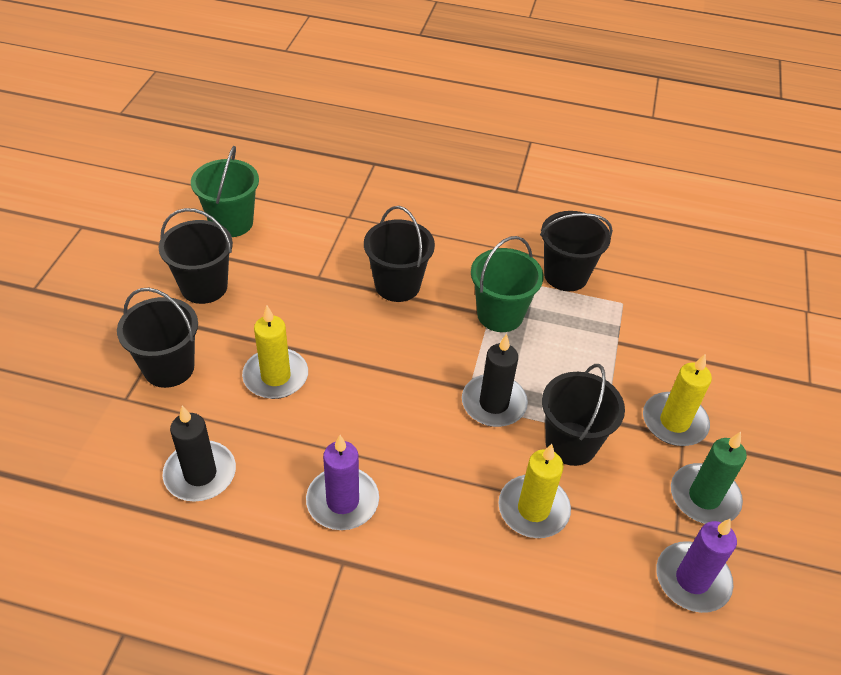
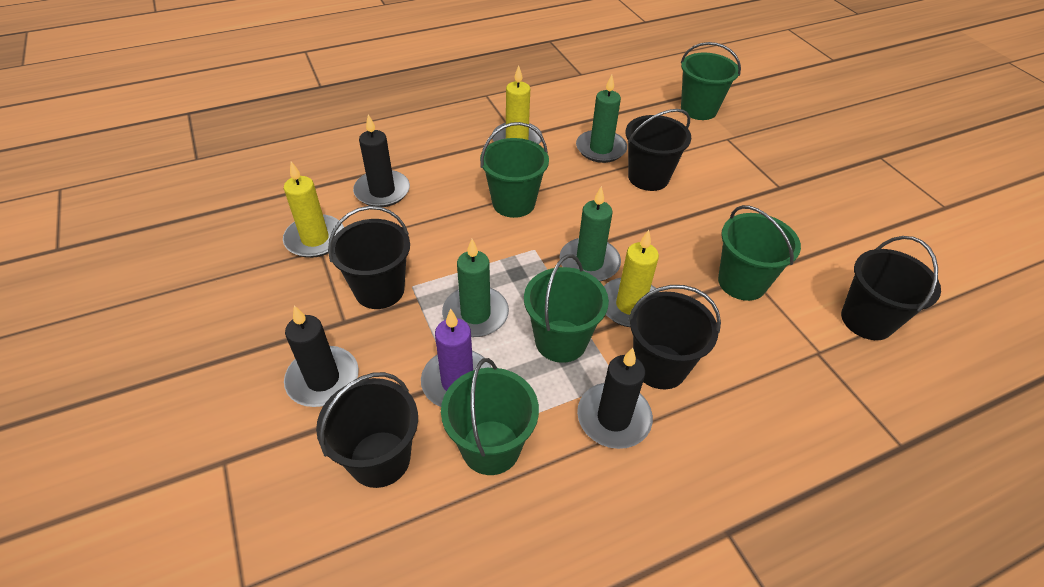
black candle: [162,406,236,502] [462,334,528,427] = 2 -> [284,305,359,407] [353,114,410,207] [577,348,653,449] = 3
green bucket: [191,146,259,237] [471,236,544,332] = 2 -> [441,358,539,475] [480,122,549,218] [524,254,609,363] [681,42,741,120] [718,205,801,301] = 5
green candle: [671,432,747,524] = 1 -> [442,239,509,337] [560,186,621,281] [576,74,627,163] = 3
purple candle: [306,435,379,530] [656,518,737,613] = 2 -> [421,309,491,407] = 1

